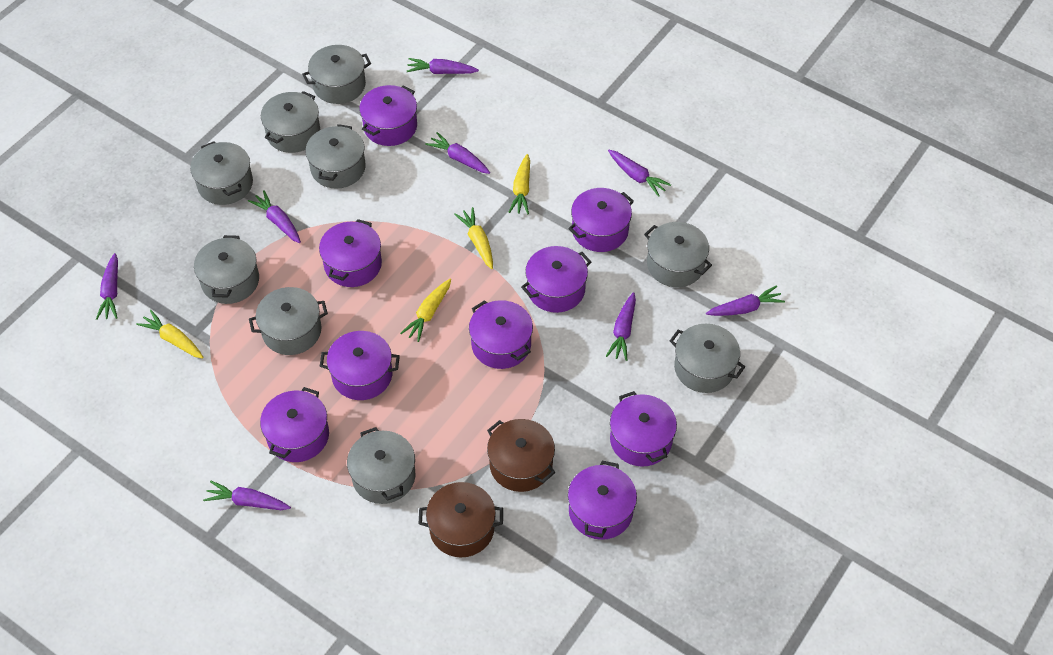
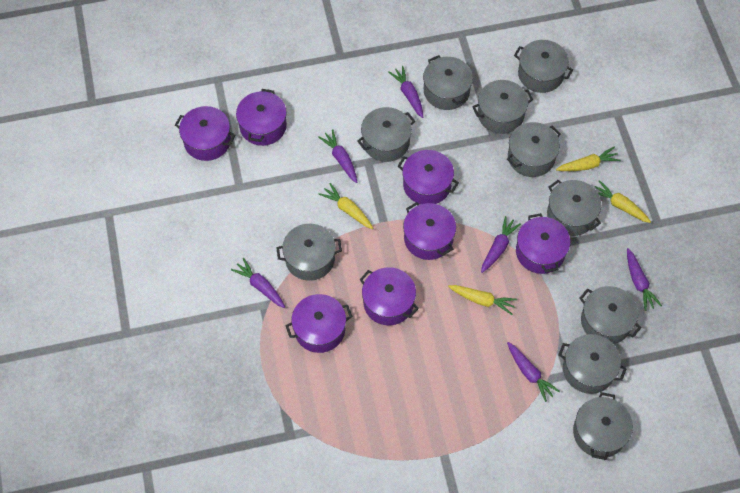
brown pot: [419,482,503,558] [487,419,556,492] = 2 -> none = 0
grey pot: [190,141,253,205] [194,235,259,304] [249,287,328,355] [261,91,320,153] [302,45,371,104] [306,124,366,189] [347,427,416,504] [644,222,712,287] [670,324,745,393] = 9 -> [276,224,342,281] [357,107,415,162] [423,55,473,110] [472,80,533,134] [507,122,561,177] [514,40,573,93] [547,180,601,236] [558,334,627,394] [573,392,633,460] [579,286,641,344] = 10
purple carrot: [96,253,118,320] [203,480,291,510] [248,190,301,243] [407,58,479,74] [425,132,490,174] [606,292,636,361] [608,150,671,197] [706,285,785,316] = 8 -> [231,258,285,308] [318,129,357,183] [388,66,423,118] [481,216,521,273] [507,342,560,402] [627,248,662,311] = 6
purple pot: [260,387,329,462] [319,219,382,287] [320,331,400,400] [359,85,417,146] [469,300,533,369] [521,246,591,313] [568,188,634,252] [568,461,637,540] [610,391,677,466] = 9 -> [175,106,235,161] [236,89,287,146] [285,294,353,353] [360,267,419,325] [398,150,459,204] [403,202,456,260] [516,213,570,274] = 7

